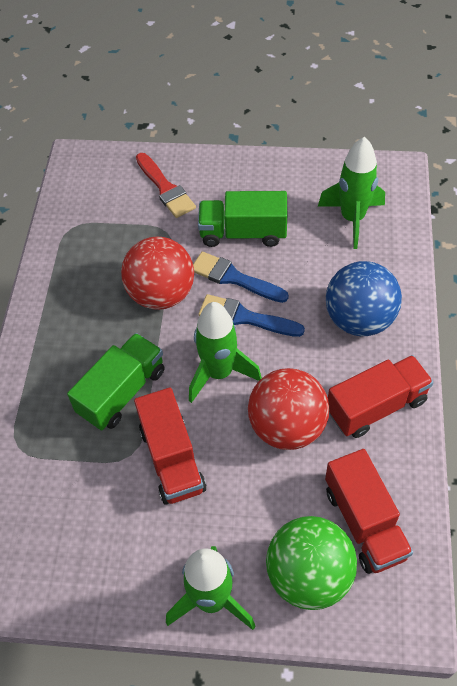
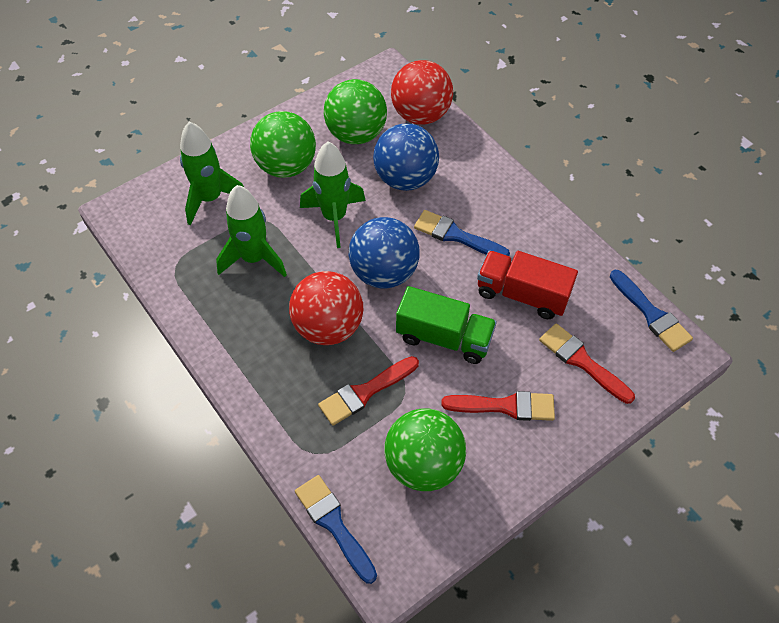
blue ball: [326,261,402,336] = 1 -> [349,217,420,288] [373,123,439,191] = 2
blue brush: [193,252,289,303] [198,294,305,337] = 2 -> [295,475,377,584] [414,210,510,256] [610,270,693,352] = 3
green ball: [266,516,357,610] = 1 -> [250,111,316,178] [324,79,387,144] [384,409,466,491] = 3
green truck: [67,333,165,430] [198,191,287,247] = 2 -> [396,286,497,364] = 1
red brush: [136,153,196,218] = 1 -> [318,356,419,426] [441,391,555,421] [539,323,635,404] = 3
red truck: [134,388,206,505] [325,449,413,574] [328,355,434,438] = 3 -> [477,251,578,319] = 1

